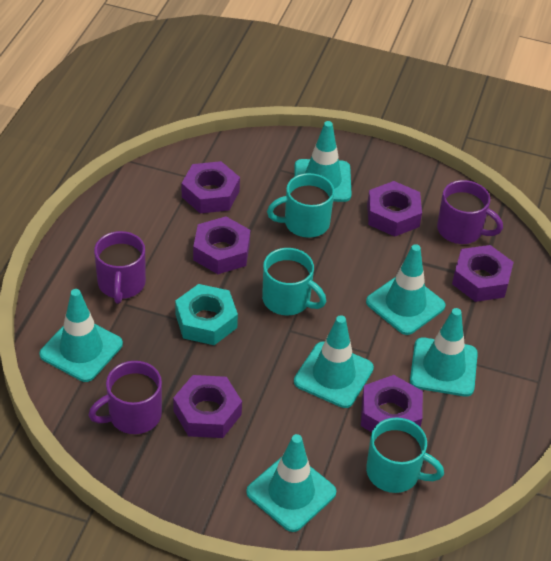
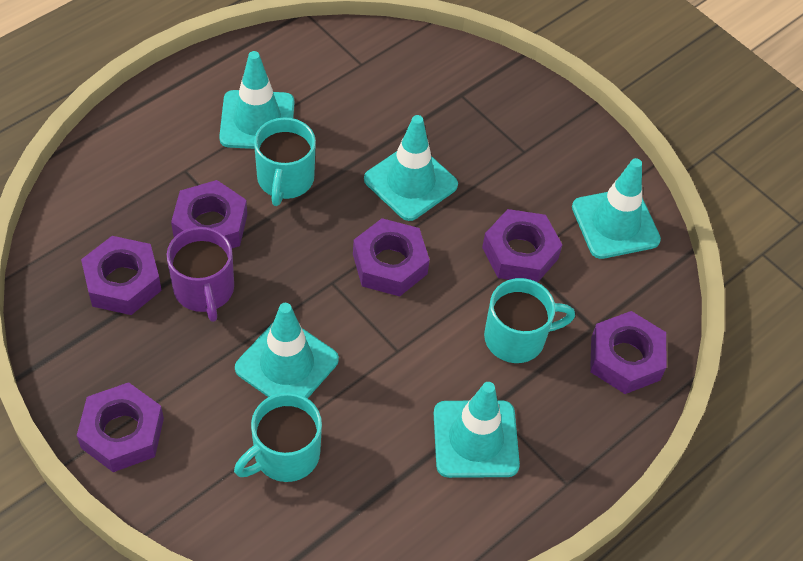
purple mug: [88,361,162,434] [94,231,146,304] [437,180,503,244] = 3 -> [167,227,234,322] = 1
turquoise nut: [175,284,238,345] = 1 -> none = 0
turquoise traffic cone: [40,289,123,382] [246,434,336,532] [294,121,352,202] [294,315,374,408] [366,244,446,335] [410,308,478,397] = 6 -> [219,51,294,149] [235,303,339,399] [364,115,458,221] [434,382,520,478] [572,158,661,259] = 5

